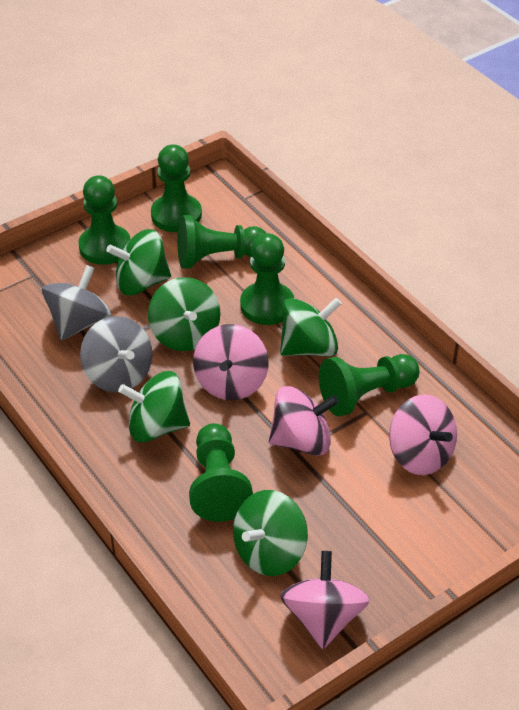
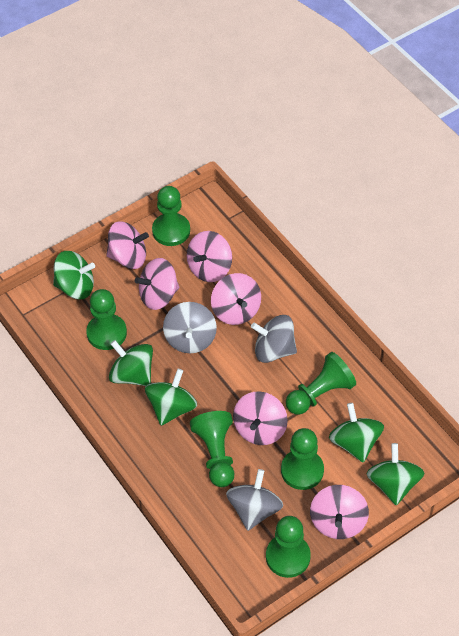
grey spinning top: [42,265,111,341] [80,316,152,393] = 2 -> [163,302,217,353] [226,469,283,531] [251,315,297,363] = 3
pink spinning top: [193,324,269,400] [269,386,339,456] [280,551,370,649] [389,395,457,475] = 4 -> [106,221,149,269] [135,258,179,310] [187,231,232,282] [211,273,261,325] [233,391,288,445] [310,485,369,539] = 6

